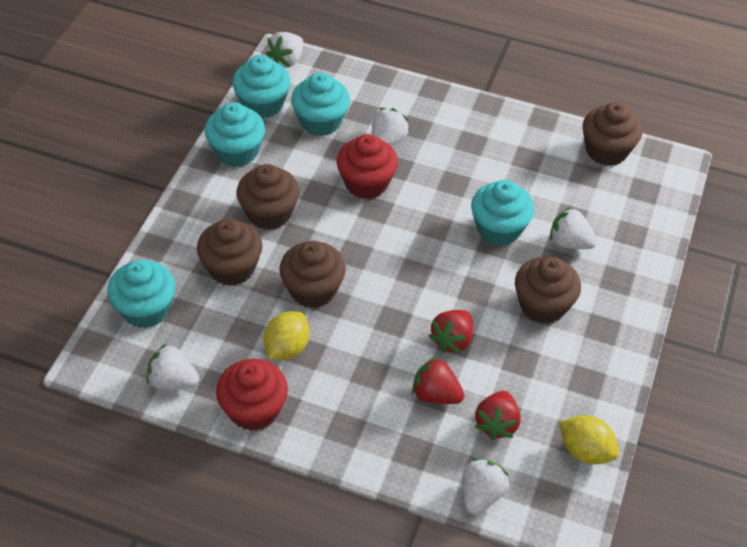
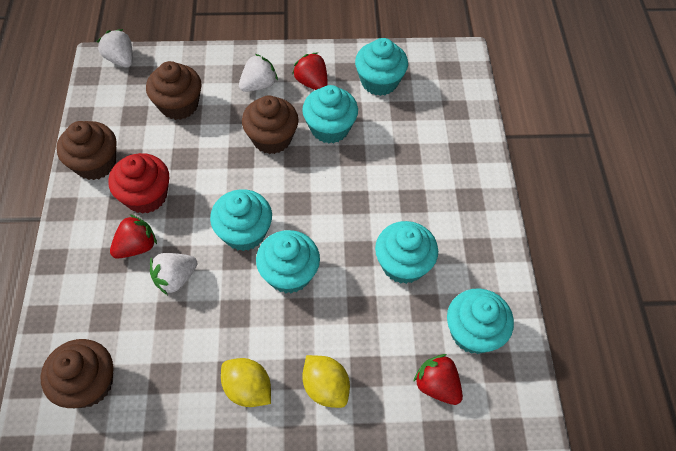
brown cupcake: [197,219,262,286] [237,164,299,230] [279,241,346,308] [515,256,581,324] [582,102,642,166] = 5 -> [40,339,113,408] [56,121,117,180] [146,61,201,120] [242,95,299,154] = 4
red cupcake: [216,359,288,431] [337,134,398,199] = 2 -> [109,153,169,214] = 1
turquoise cupcake: [108,260,175,328] [205,102,265,167] [232,55,291,118] [291,72,350,136] [471,180,534,246] = 5 -> [210,189,272,251] [256,230,320,294] [302,85,358,143] [355,38,408,96] [375,221,438,284] [447,288,514,354] = 6
white strawberry: [146,343,199,390] [266,32,304,67] [372,108,410,146] [463,458,509,514] [550,207,597,249] = 5 -> [97,29,133,67] [150,253,197,295] [239,54,278,92] = 3

